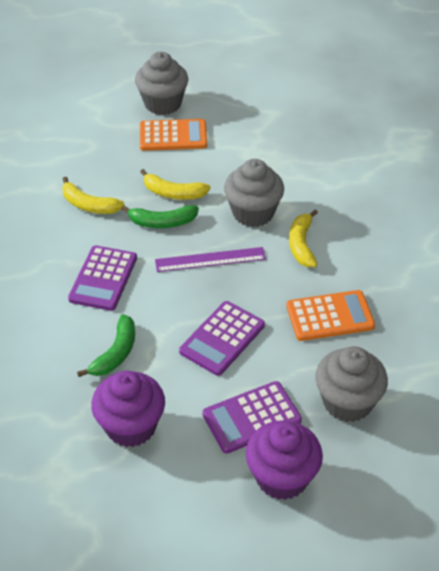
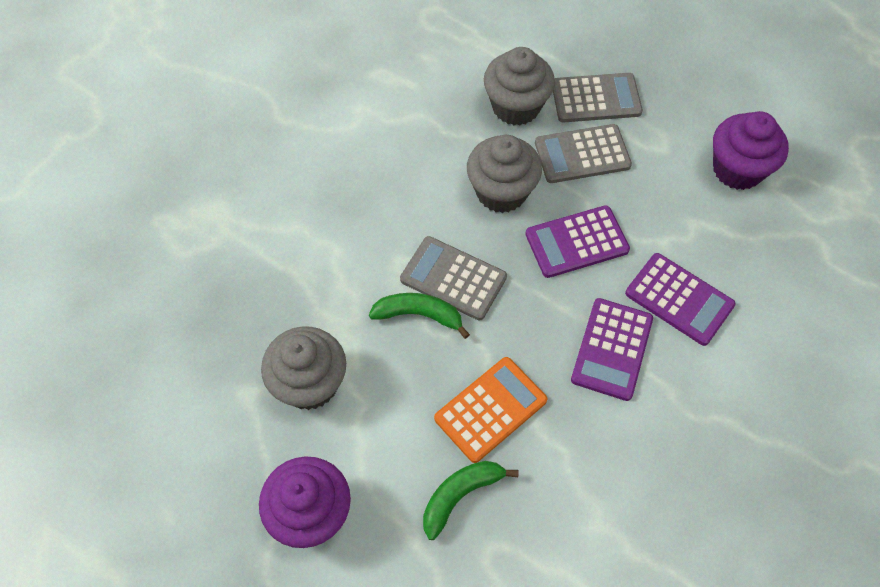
grey calculator: none = 0 -> [400,236,507,320] [535,124,632,183] [553,73,643,122] = 3
orange calculator: [140,119,207,151] [286,290,375,341] = 2 -> [434,357,547,463] = 1
purple ruler: [155,247,266,272] = 1 -> none = 0
yellow banana: [62,177,125,214] [140,169,210,200] [289,210,318,267] = 3 -> none = 0

